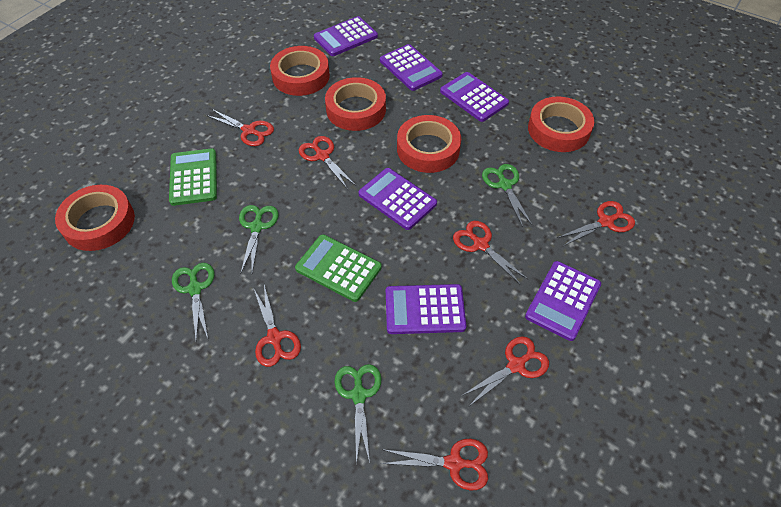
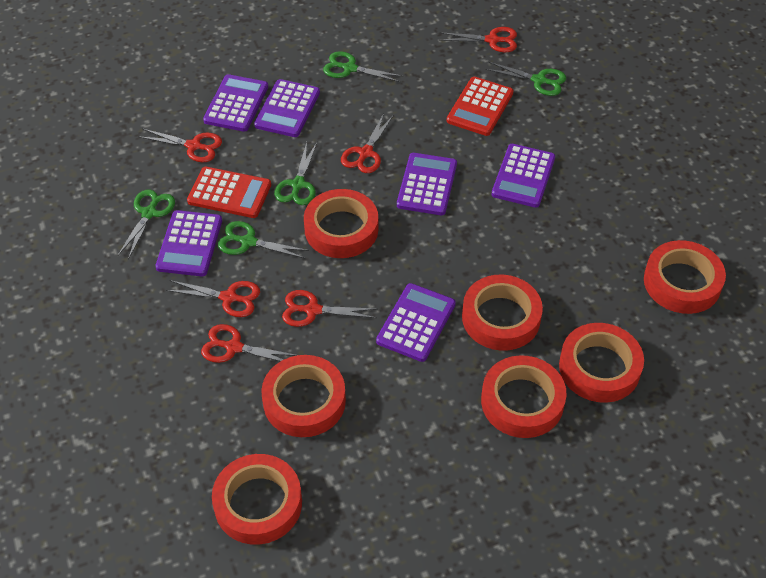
green calculator: [169,148,217,206] [295,234,382,302] = 2 -> none = 0
green scissors: [172,263,214,340] [239,205,279,274] [334,364,382,464] [482,164,532,227] = 4 -> [118,189,175,260] [218,221,309,258] [274,142,317,205] [323,51,404,82] [485,62,566,96] = 5
red calculator: none = 0 -> [187,167,271,218] [447,77,514,136] = 2
red scissors: [206,109,274,146] [254,285,301,367] [299,136,355,188] [381,439,488,490] [453,221,528,285] [461,337,549,407] [557,201,635,246] = 7 -> [140,129,222,162] [166,280,260,317] [201,324,297,363] [282,290,377,327] [341,113,393,173] [439,27,517,52] = 6
red tape: [55,185,135,251] [270,46,330,96] [325,77,386,131] [397,115,461,173] [528,96,594,152] = 5 -> [212,454,302,545] [262,355,346,437] [304,189,378,258] [462,275,543,351] [481,355,567,438] [559,323,644,403] [644,240,726,314] = 7

